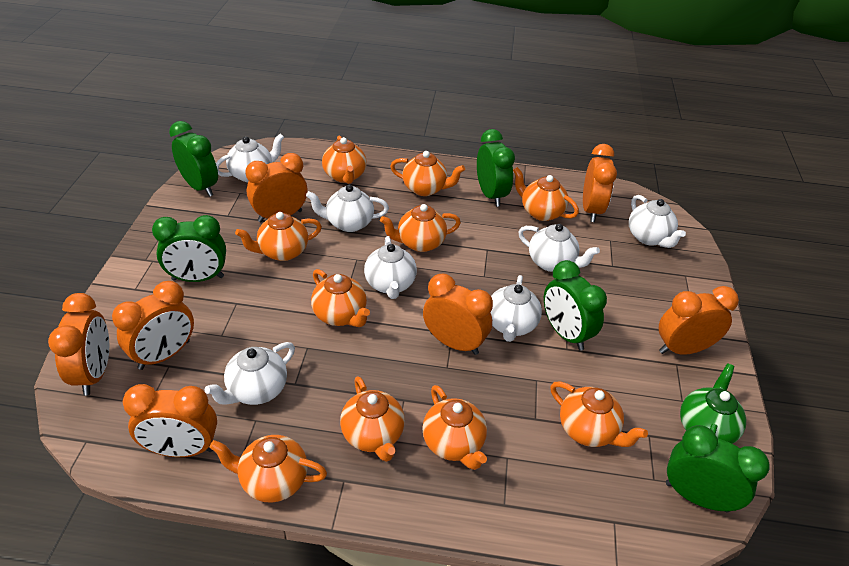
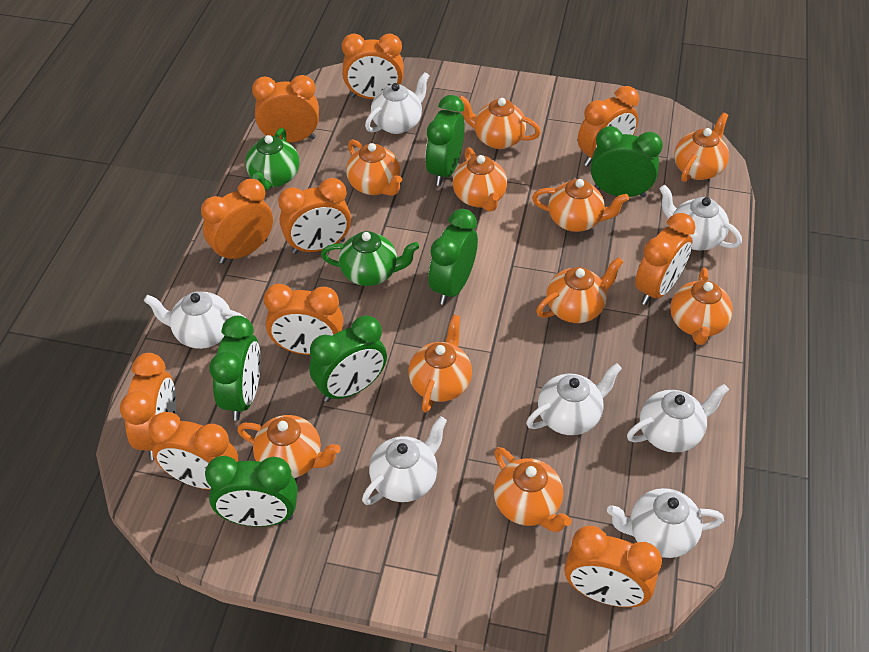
green clock: [152,215,226,282] [169,121,218,197] [477,129,515,207] [544,260,607,351] [666,425,770,512] = 5 -> [205,456,298,527] [209,316,261,421] [309,315,387,402] [425,95,465,186] [429,209,478,305] [591,126,663,198] = 6
green teapot: [680,363,746,444] = 1 -> [245,128,299,191] [321,231,419,286] = 2
orange clock: [48,293,109,395] [112,281,194,370] [123,384,217,457] [245,153,307,222] [423,274,493,355] [583,144,617,222] [659,286,739,355] = 7 -> [120,353,176,460] [149,412,238,490] [201,179,273,264] [252,75,319,143] [264,284,343,355] [278,178,351,254] [342,34,404,99] [565,526,662,607] [578,86,639,167] [635,213,696,305] = 10

